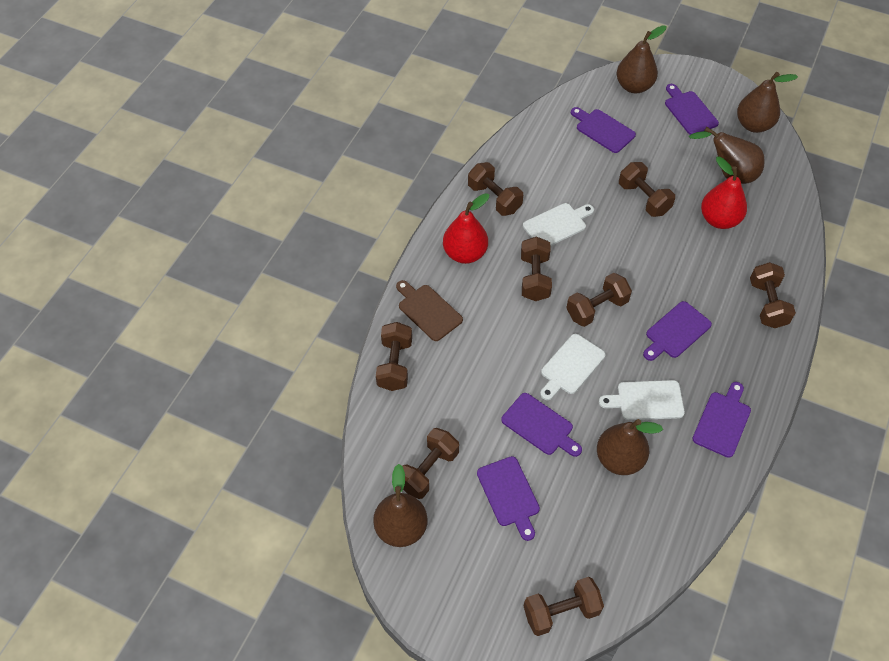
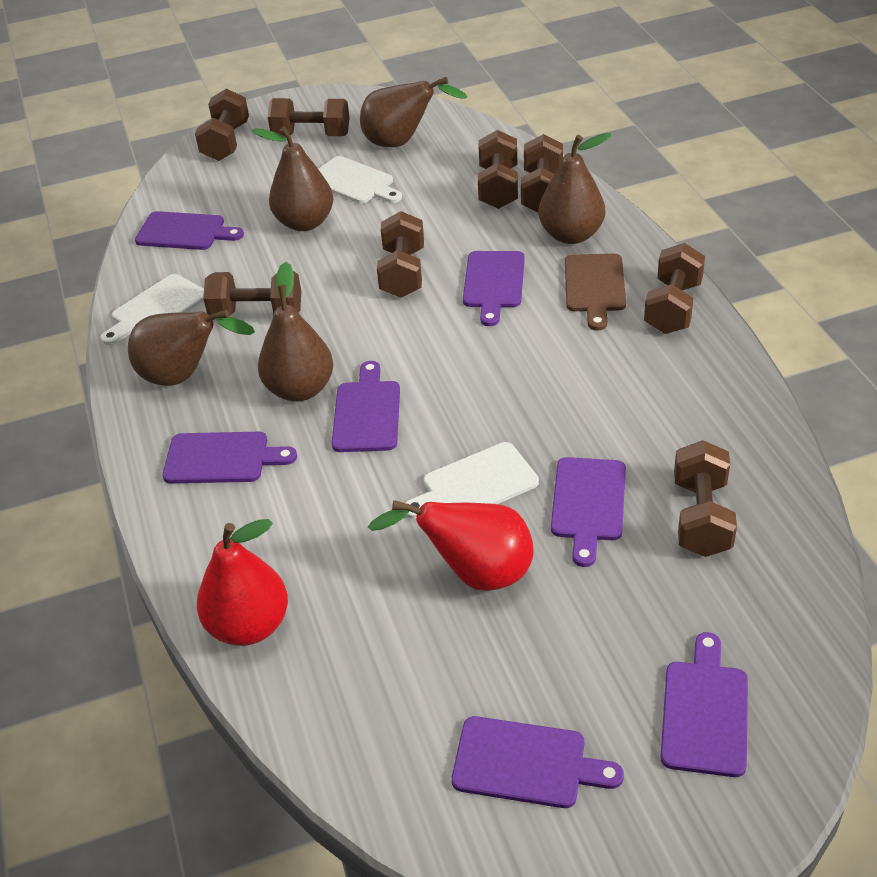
purple cutting board: [477,456,540,541] [501,393,582,457] [571,107,636,153] [643,301,712,361] [665,84,719,135] [692,382,751,458] = 6 -> [135,211,244,250] [162,432,297,483] [332,361,400,452] [451,716,624,808] [463,251,525,326] [551,457,626,567] [660,632,748,777] = 7

